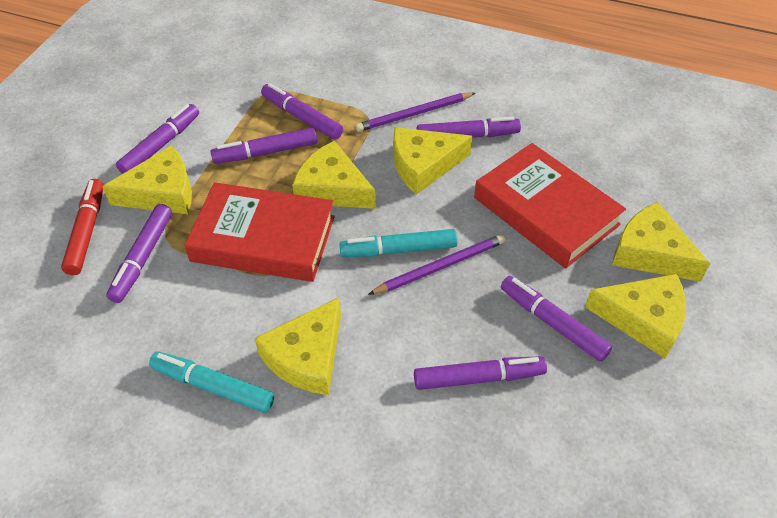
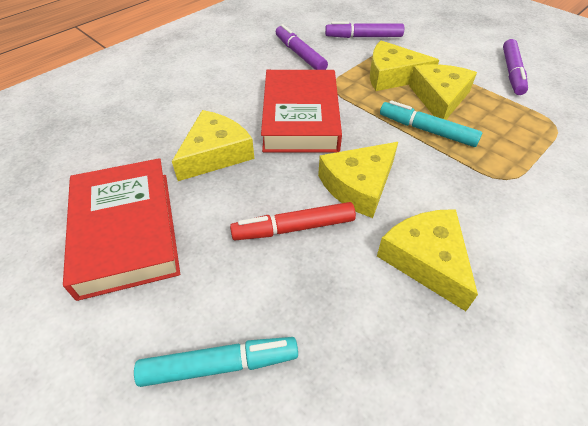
purple marker: [106,204,172,303] [116,104,199,174] [210,128,317,164] [261,83,343,140] [414,356,547,390] [417,117,521,138] [501,276,612,362] = 7 -> [276,24,328,70] [325,21,404,38] [503,39,528,95] = 3
purple pencil: [355,92,475,132] [368,234,505,295] = 2 -> none = 0
yellow cheese: [102,145,192,214] [255,297,341,395] [292,141,376,209] [393,127,472,195] [585,274,686,358] [612,202,710,282] = 6 -> [172,110,254,181] [318,142,398,218] [370,41,439,91] [377,209,478,311] [409,64,477,120] = 5

